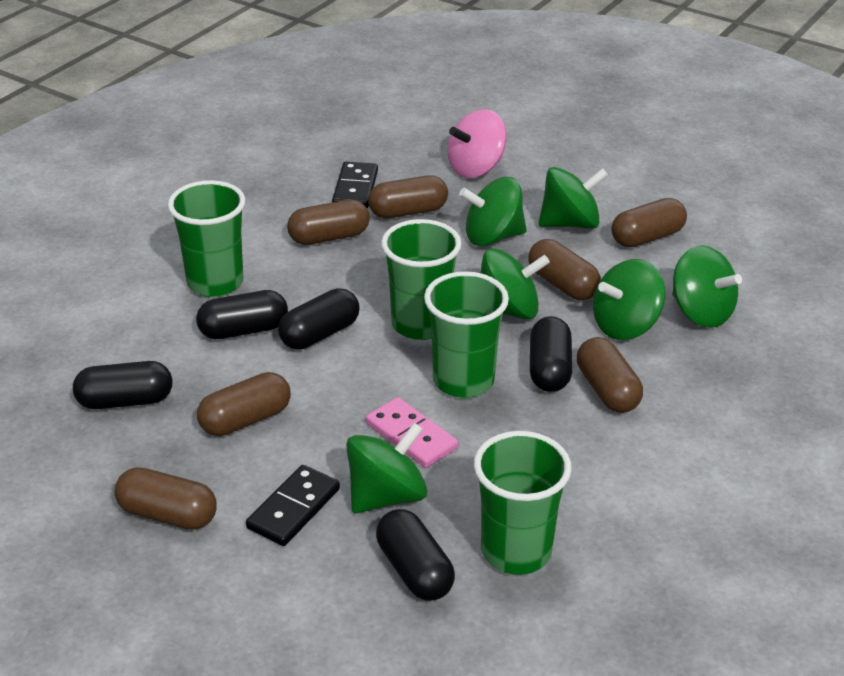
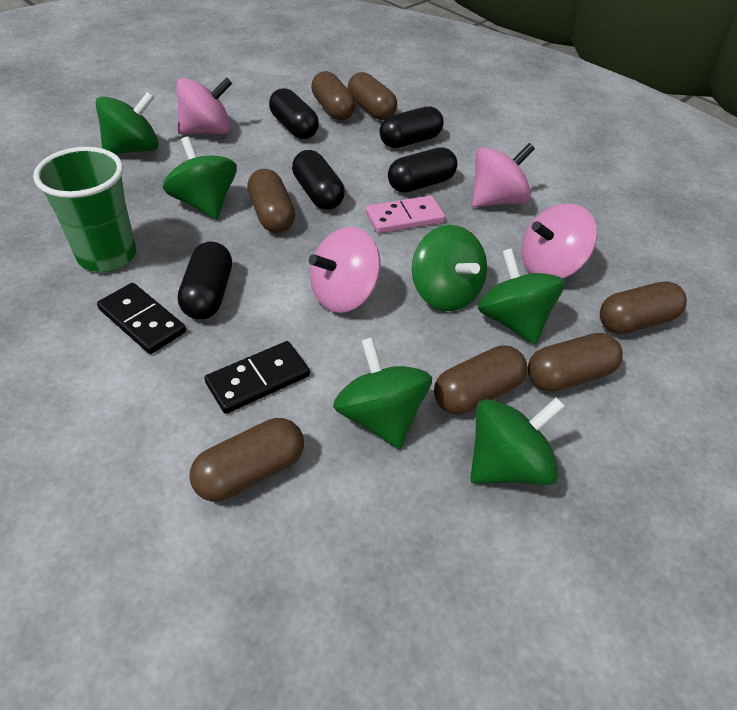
green cup: [168,180,246,297] [381,219,462,340] [424,271,509,398] [474,431,572,575] = 4 -> [33,147,136,272] = 1
pink spinning top: [447,109,507,178] = 1 -> [177,77,232,134] [309,227,380,313] [472,143,535,207] [521,203,597,279] = 4

